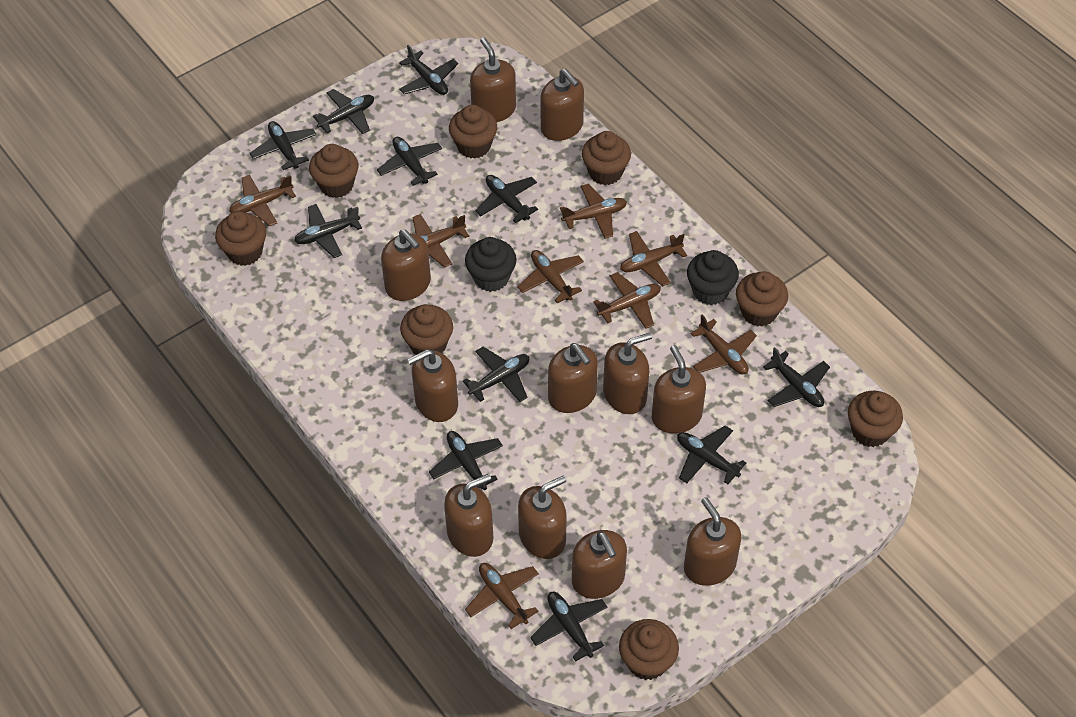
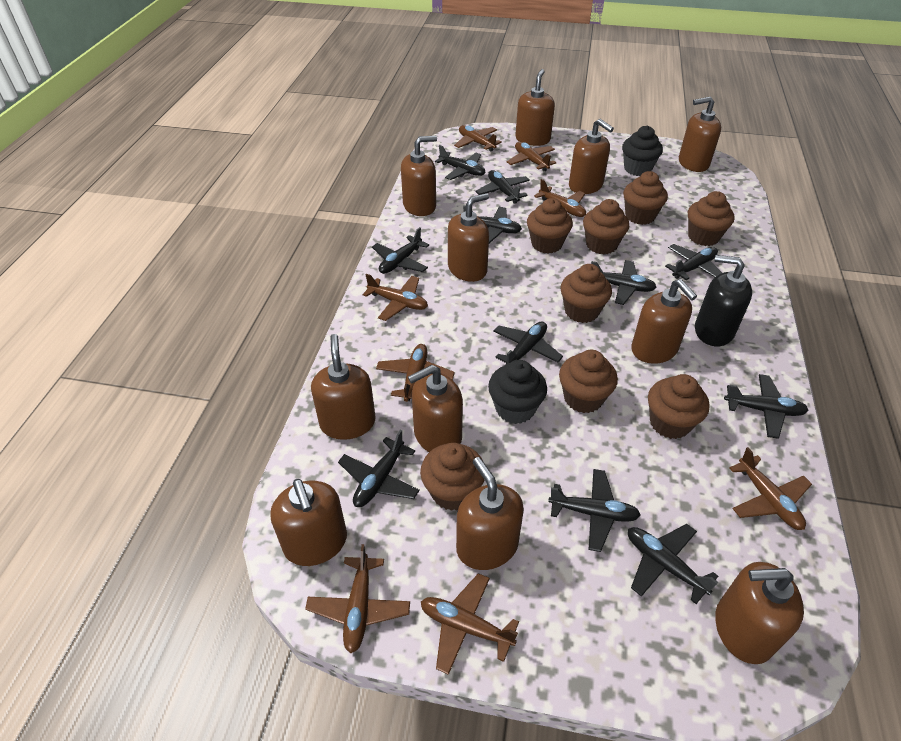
black soap dispenser: none = 0 -> [695,255,752,346] = 1

